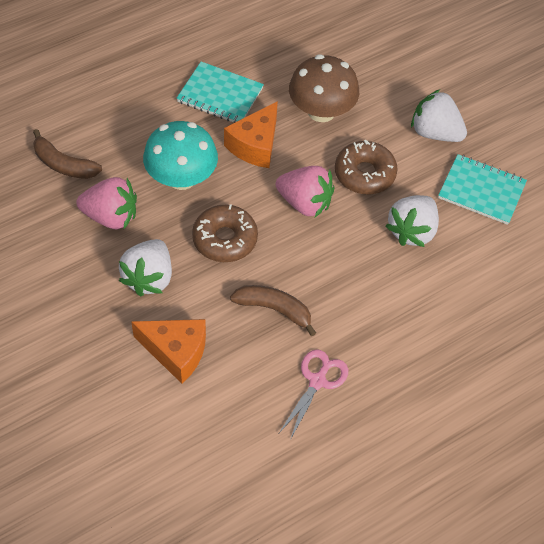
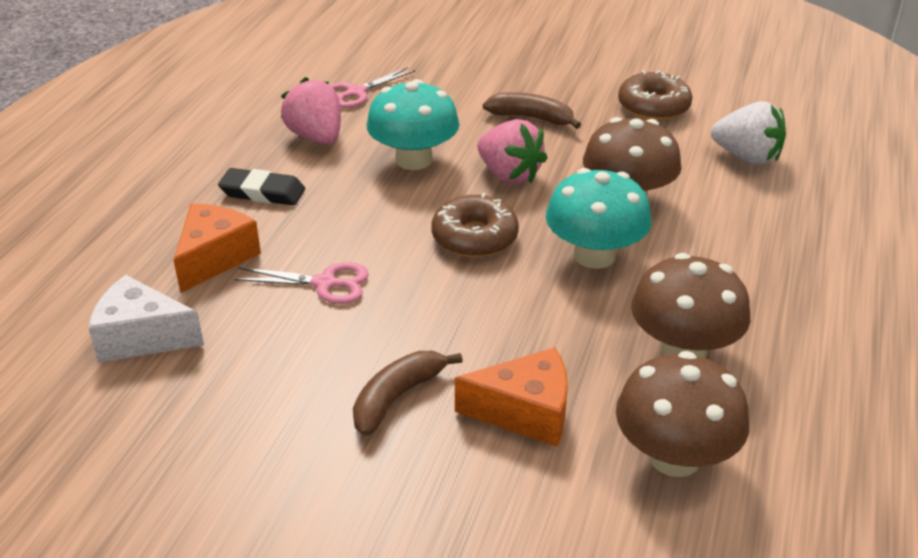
black eraser: none = 0 -> [218,168,305,205] = 1
brown mushroom: [289,54,359,122] = 1 -> [583,117,682,196] [616,351,749,477] [631,253,750,358] = 3
pink scissors: [279,349,348,440] = 1 -> [234,262,369,304] [330,67,416,108] = 2
turquoise mushroom: [143,121,218,190] = 1 -> [367,79,459,170] [546,168,651,269] = 2
turquoise notebook: [176,62,264,123] [438,154,527,225] = 2 -> none = 0
white cheese: none = 0 -> [89,275,204,362] = 1
white strawberry: [119,239,172,297] [386,195,439,247] [411,89,467,142] = 3 -> [711,102,786,165] = 1

